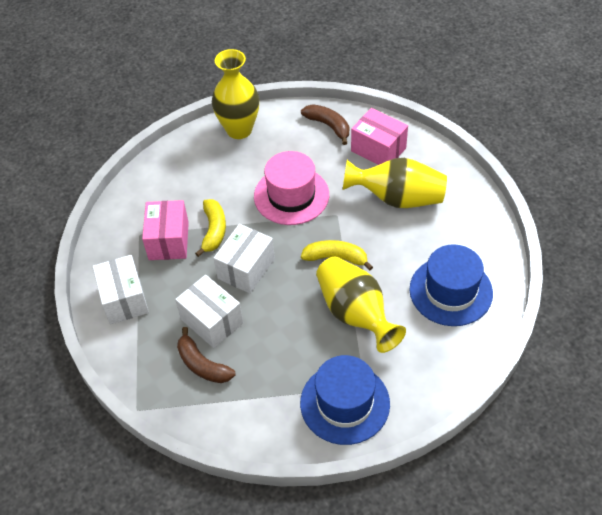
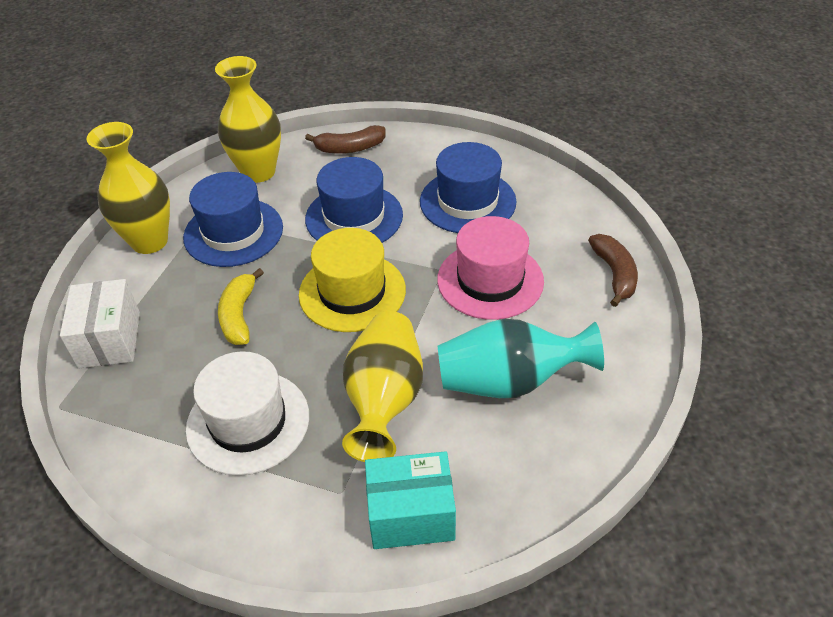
blue hat: [300,355,390,445] [409,244,493,326] = 2 -> [183,172,283,267] [305,157,403,243] [420,142,517,233] = 3
pink box: [142,200,189,260] [351,108,408,165] = 2 -> none = 0
turquoise box: none = 0 -> [365,451,456,549] = 1
turquoise vase: none = 0 -> [438,318,604,398] = 1
white box: [93,255,149,324] [175,275,243,348] [214,224,275,294] = 3 -> [60,279,140,369] = 1
white hat: none = 0 -> [186,351,309,476] = 1
yellow banana: [195,199,226,257] [301,240,373,270] = 2 -> [218,268,264,345] = 1
yellow hat: none = 0 -> [299,228,406,332] = 1

